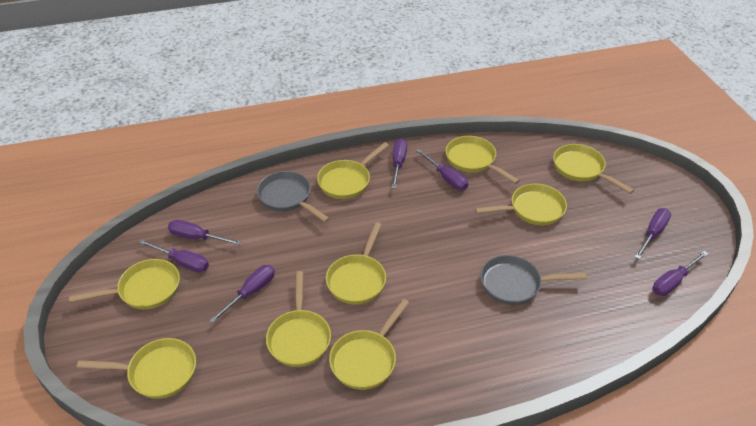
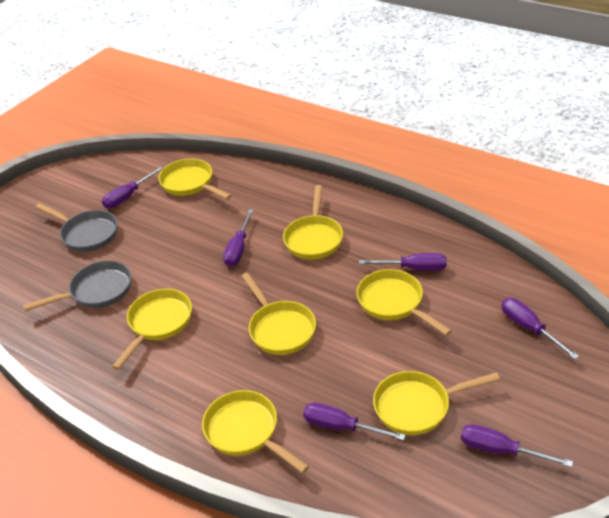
purple screwdriver: [139,240,209,273] [168,220,241,245] [209,265,275,323] [391,139,407,189] [416,149,468,190] [635,208,671,259] [652,251,708,296] = 7 -> [102,166,163,209] [223,209,254,267] [303,402,406,441] [359,253,447,271] [461,424,573,467] [502,298,579,359] = 6
yellow pan: [69,259,180,310] [77,338,196,399] [266,271,331,367] [317,142,389,199] [326,222,386,305] [329,299,409,390] [445,136,520,184] [475,184,567,226] [553,144,634,194] = 9 -> [112,289,192,370] [158,159,232,200] [202,390,309,473] [241,273,316,355] [283,185,343,259] [356,269,452,336] [373,371,500,435] = 7

